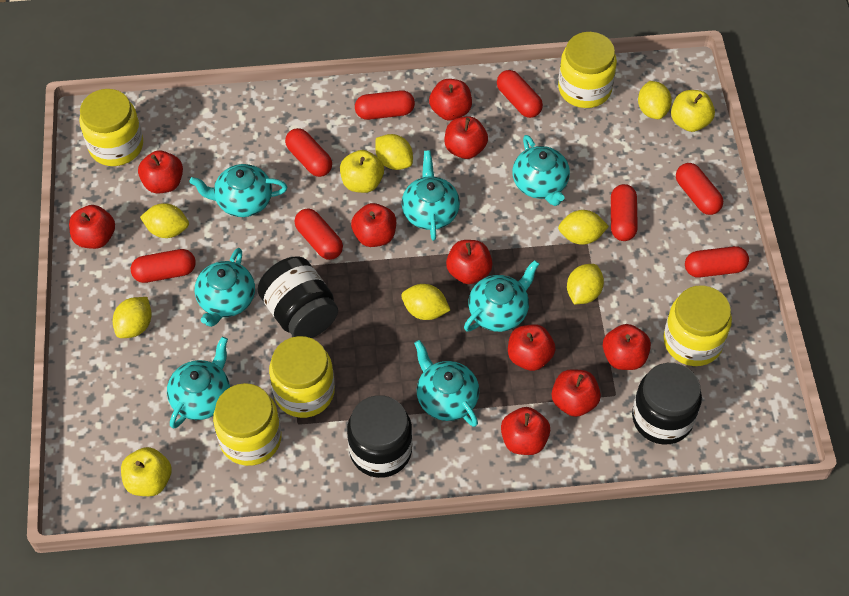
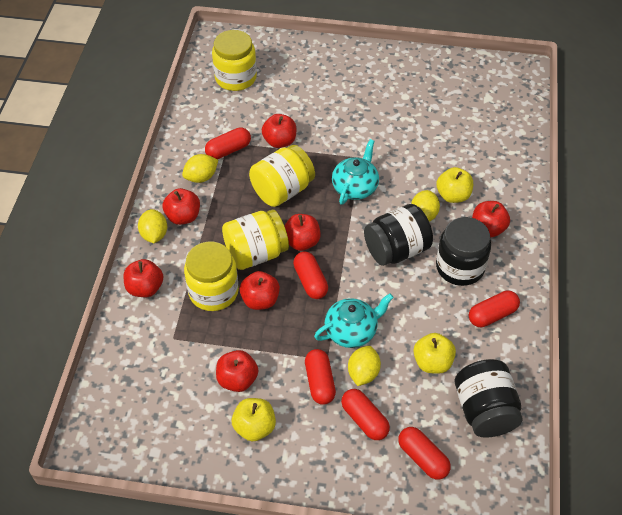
red apple: [69,205,115,249] [138,150,183,193] [351,203,396,247] [429,79,472,121] [445,116,488,159] [446,240,493,284] [501,407,550,455] [508,324,555,371] [552,369,601,417] [603,324,651,370] = 10 -> [123,259,163,297] [162,188,200,225] [216,350,258,392] [240,271,280,310] [262,114,296,148] [285,214,321,251] [472,201,510,237] = 7
red capsule: [131,249,196,283] [285,128,332,177] [295,209,343,260] [355,90,415,120] [497,70,543,118] [611,184,638,241] [676,163,723,215] [685,246,749,278] = 8 -> [205,127,251,159] [293,252,328,299] [305,349,336,405] [341,389,390,440] [398,427,451,480] [469,290,520,327] = 6
turquoise teapot: [167,337,230,428] [189,164,287,217] [195,248,255,327] [402,151,460,241] [414,340,479,427] [464,260,539,332] [512,135,570,206] = 7 -> [314,293,394,348] [332,139,379,205] = 2
yellow jar: [79,89,143,166] [213,383,282,466] [269,336,335,418] [558,32,617,108] [663,285,732,366] = 5 -> [184,242,239,311] [212,30,257,91] [222,210,289,270] [249,145,315,207] = 4
yellow lemon: [113,297,152,338] [140,203,189,238] [375,134,413,170] [401,284,450,320] [558,210,609,245] [567,264,604,304] [638,81,672,119] = 7 -> [138,209,167,243] [182,154,218,183] [348,346,381,386] [411,190,440,222] = 4

